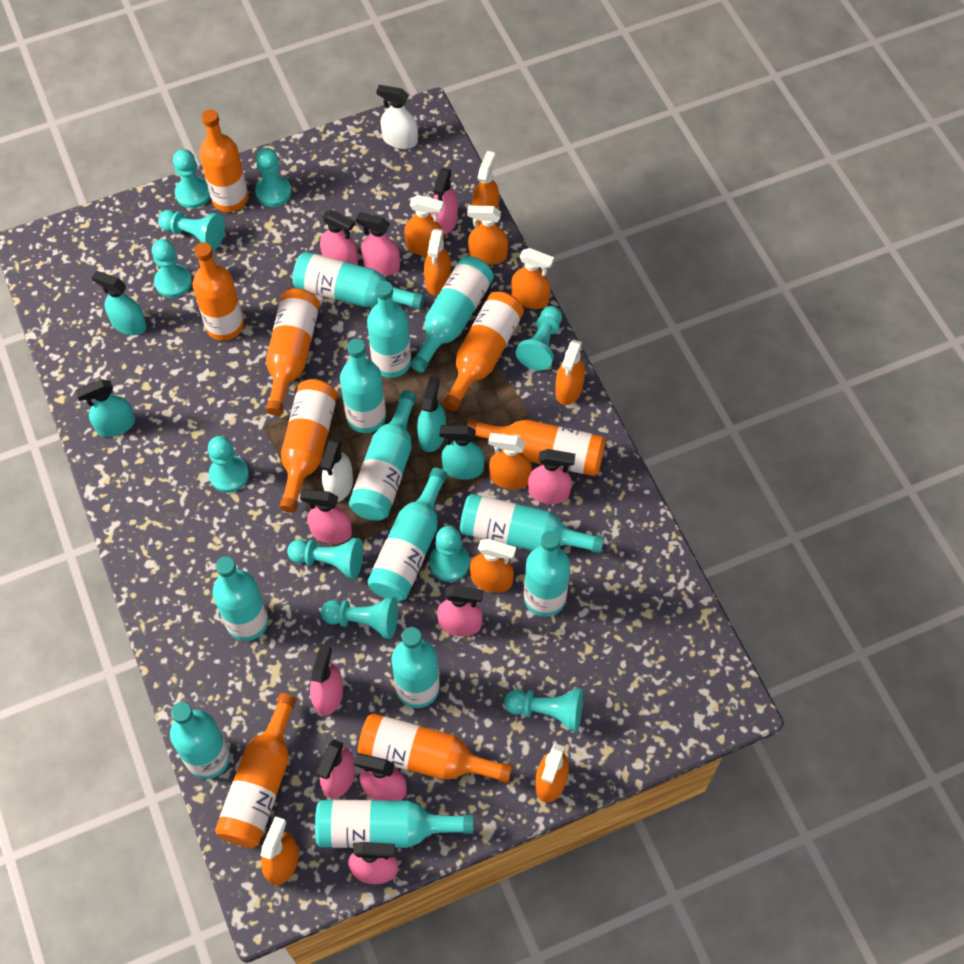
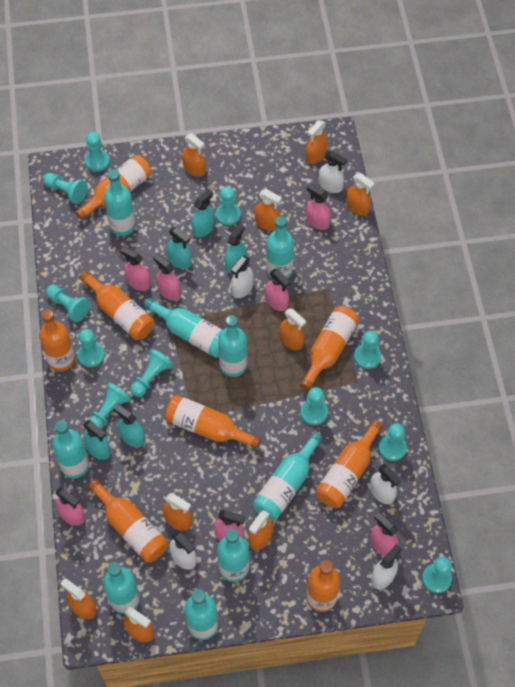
orange spray bottle: [260,816,299,885] [404,195,444,256] [424,229,451,295] [467,205,508,265] [470,539,516,593] [472,151,499,226] [488,433,532,490] [511,248,554,309] [535,743,569,803] [555,340,585,405] = 10 -> [60,578,97,619] [124,607,154,643] [163,493,192,530] [182,133,206,177] [248,510,273,550] [255,189,282,231] [280,308,306,350] [306,120,328,164] [346,173,375,216] = 9
pink spray bottle: [300,489,352,544] [310,643,343,716] [317,740,355,799] [320,210,358,265] [348,842,398,884] [353,753,407,800] [356,212,400,275] [431,168,458,235] [437,585,483,637] [528,449,575,504] = 10 -> [56,487,85,526] [120,246,151,291] [153,254,181,300] [214,510,245,541] [265,269,290,311] [306,184,331,230] [371,512,398,556] = 7
turquoise bottle: [170,702,230,779] [213,556,268,641] [293,252,424,310] [315,800,474,848] [340,339,386,433] [349,390,417,521] [367,281,411,378] [367,468,448,601] [391,627,440,708] [410,256,494,373] [460,494,604,554] [524,531,570,617] = 12 -> [52,420,89,478] [103,562,140,614] [104,170,136,236] [144,298,223,358] [185,589,218,640] [217,529,249,582] [218,315,247,377] [253,432,323,521] [266,216,294,279] = 9
turquoise pawn: [152,239,192,298] [158,210,225,250] [173,149,210,208] [208,436,249,493] [255,148,291,207] [287,538,363,579] [321,597,398,639] [429,526,470,582] [504,688,583,732] [516,306,562,370] = 10 -> [43,173,88,204] [46,284,90,322] [78,329,105,368] [85,132,110,172] [88,382,131,429] [130,349,173,397] [216,186,241,226] [300,387,328,425] [354,331,381,369] [379,423,407,461] [422,557,452,593] = 11
turquoise spray bottle: [75,379,135,437] [92,271,147,335] [417,377,446,452] [439,425,485,480] = 4 -> [83,420,111,460] [113,404,145,448] [167,227,191,269] [192,189,215,238] [225,223,246,273] = 5
white spray bottle: [321,438,353,502] [376,85,418,149] = 2 -> [169,531,196,570] [231,256,254,298] [319,151,347,193] [370,464,402,504] [371,544,402,589] = 5

